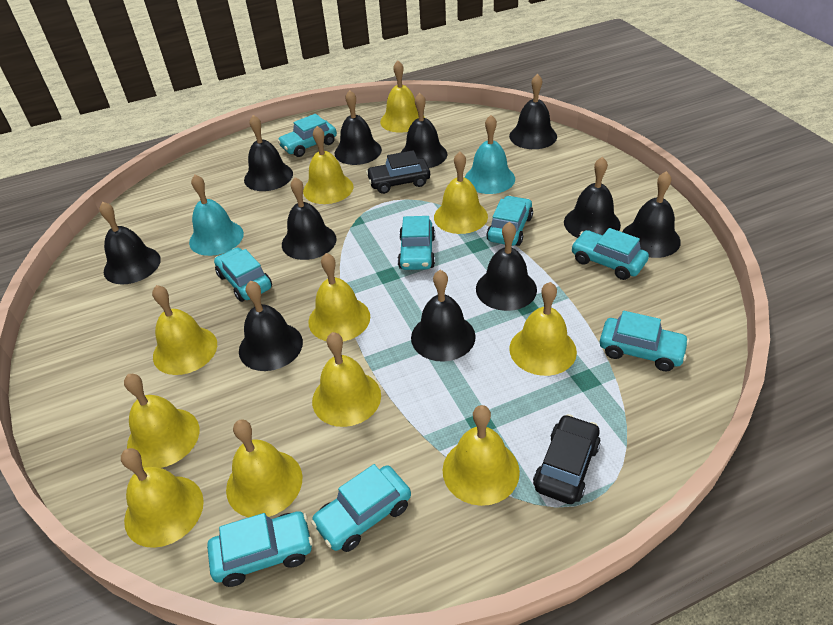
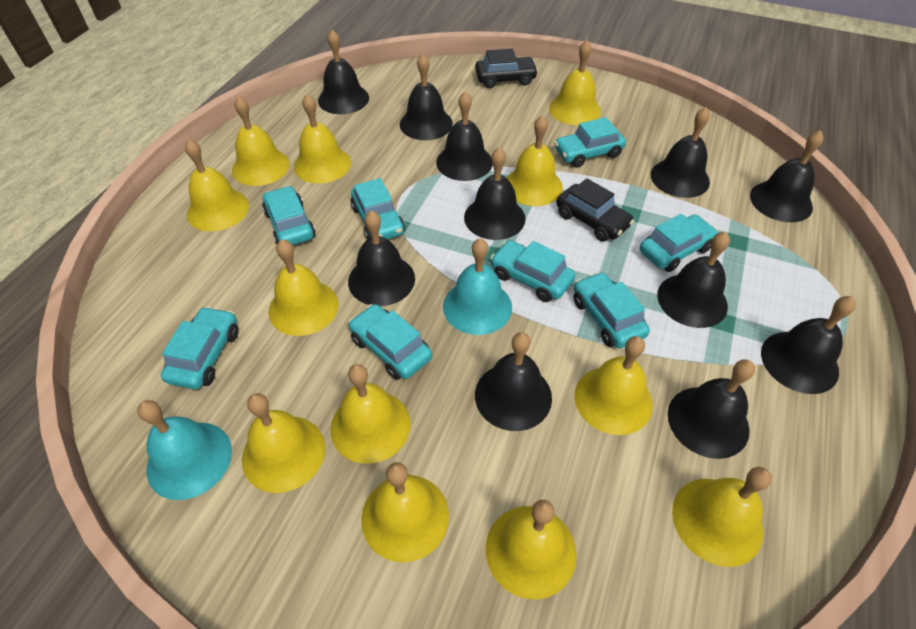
yellow bell: [121,448,204,548] [124,374,199,468] [152,285,217,375] [226,420,302,518] [303,126,353,204] [308,253,370,341] [312,332,381,427] [380,60,425,133] [434,152,488,234] [443,405,520,506] [509,282,577,376] = 11 -> [185,139,249,232] [232,96,290,186] [242,393,325,493] [269,239,339,336] [294,94,351,184] [330,364,410,464] [361,462,449,562] [486,500,577,599] [507,115,563,206] [549,40,601,125] [575,336,653,435] [672,467,772,567] = 12

